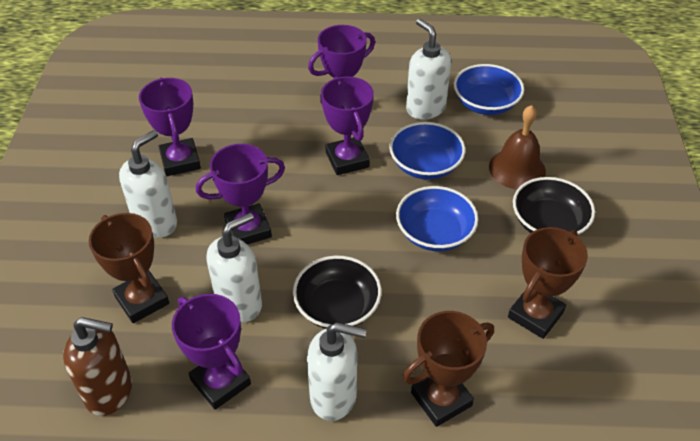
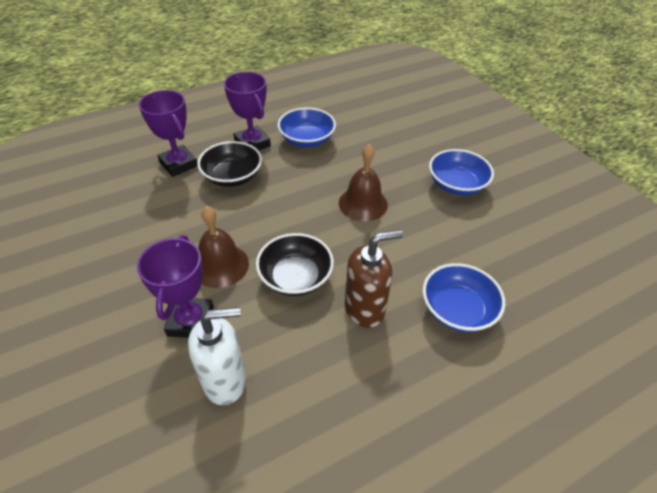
brown bell: [489,105,546,189] = 1 -> [198,206,249,288] [339,144,388,221] = 2
brown trophy: [89,213,169,323] [403,311,494,427] [508,227,588,339] = 3 -> none = 0
purple trophy: [139,78,201,176] [172,294,251,410] [196,144,285,245] [308,25,375,104] [321,77,374,175] = 5 -> [137,235,214,338] [139,90,198,177] [224,72,271,150] = 3
white soap dispenser: [119,130,177,238] [206,213,262,322] [307,322,367,421] [406,19,451,119] = 4 -> [188,307,246,405] = 1

